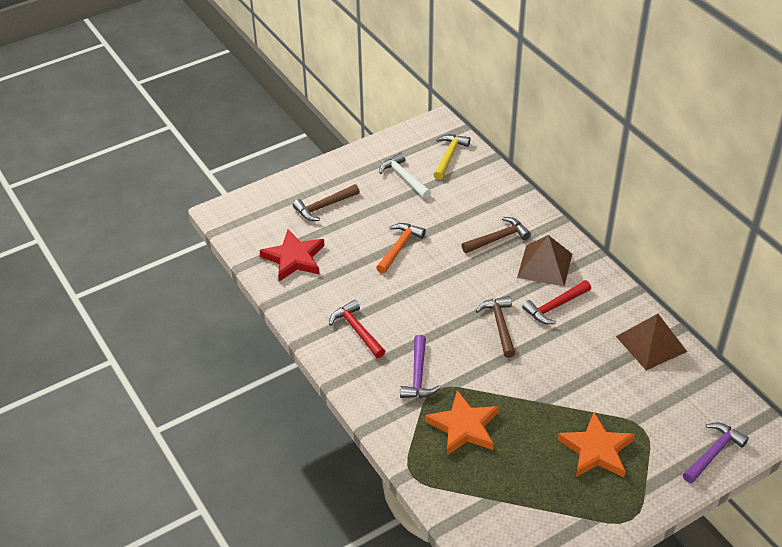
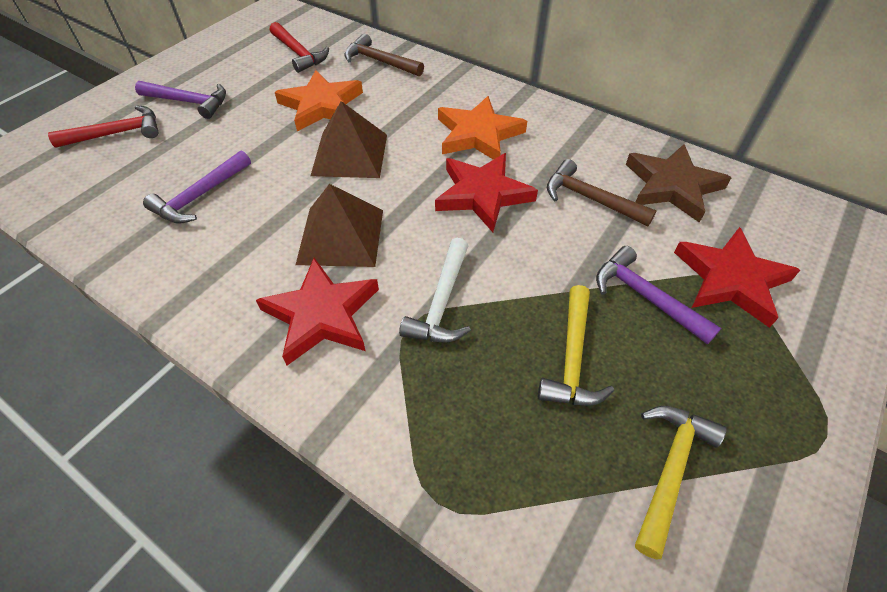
brown hammer: [293,184,360,221] [462,217,531,253] [476,296,516,358] = 3 -> [344,33,424,77] [547,159,656,226] = 2
brown star: none = 0 -> [626,144,732,223] = 1
orange hammer: [376,223,426,274] = 1 -> none = 0
purple hammer: [400,335,440,398] [683,423,749,483] = 2 -> [135,81,226,119] [143,150,251,224] [596,246,721,345] = 3
red star: [259,230,325,282] = 1 -> [256,258,379,365] [435,153,538,232] [674,227,800,328] = 3
yellow hammer: [433,134,471,180] = 1 -> [538,285,614,405] [635,406,727,559] = 2

